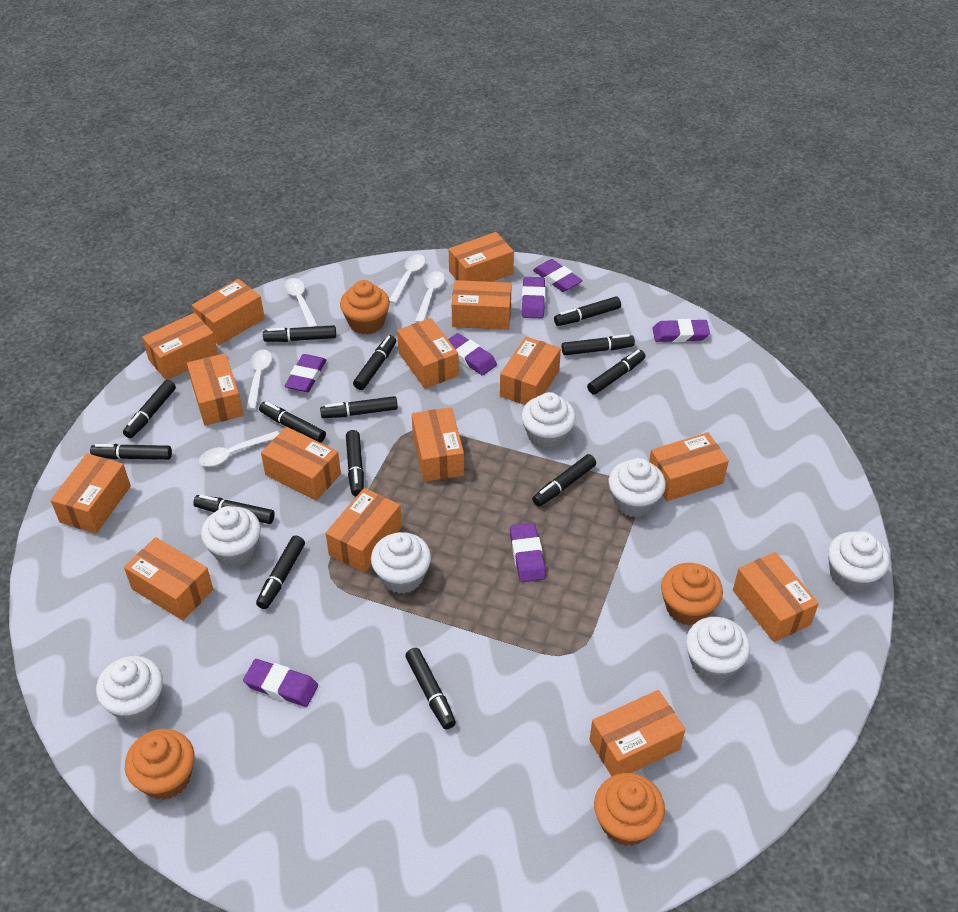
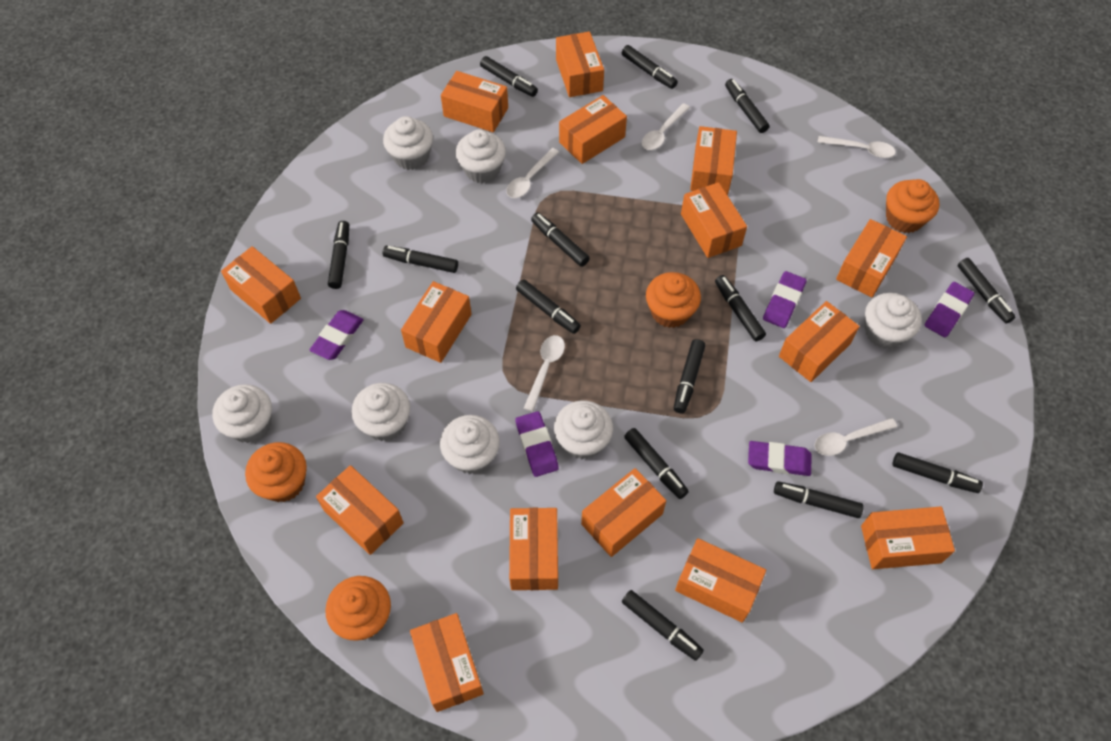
purple eraser: [243,659,318,707] [285,354,326,392] [448,333,497,376] [510,523,546,582] [522,277,545,318] [533,259,583,292] [652,319,710,342] = 7 -> [310,310,364,360] [516,411,559,477] [748,441,812,476] [763,271,807,328] [925,282,974,337] = 5

